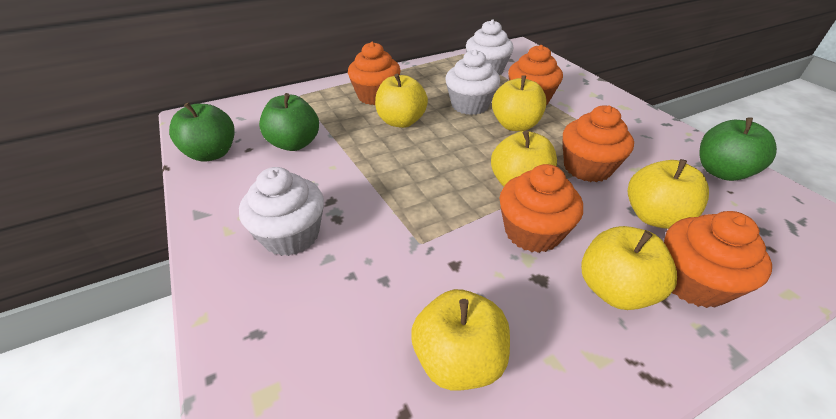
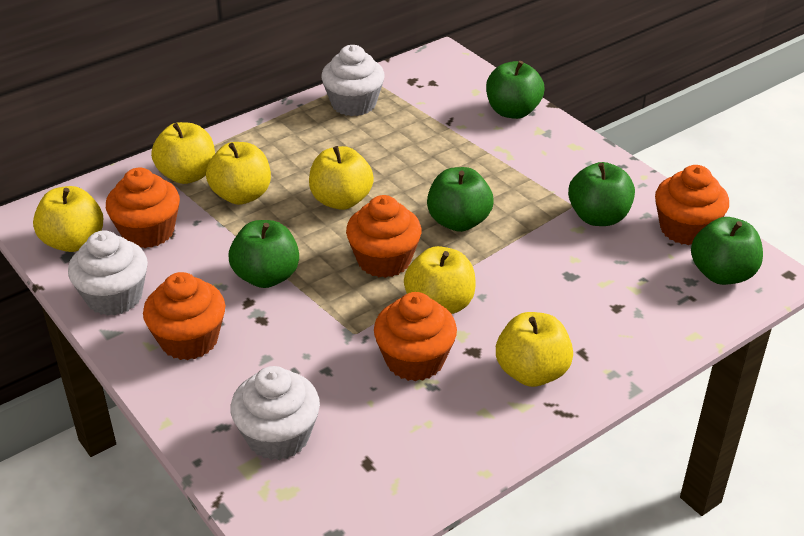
green apple: [169,102,235,162] [259,93,319,151] [699,118,777,181] = 3 -> [229,220,299,288] [427,167,493,232] [486,61,544,119] [568,162,635,226] [691,217,763,285] = 5

